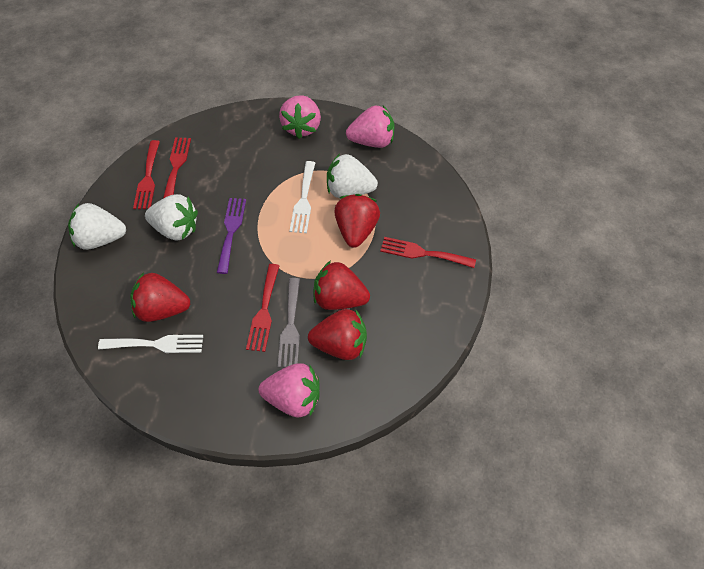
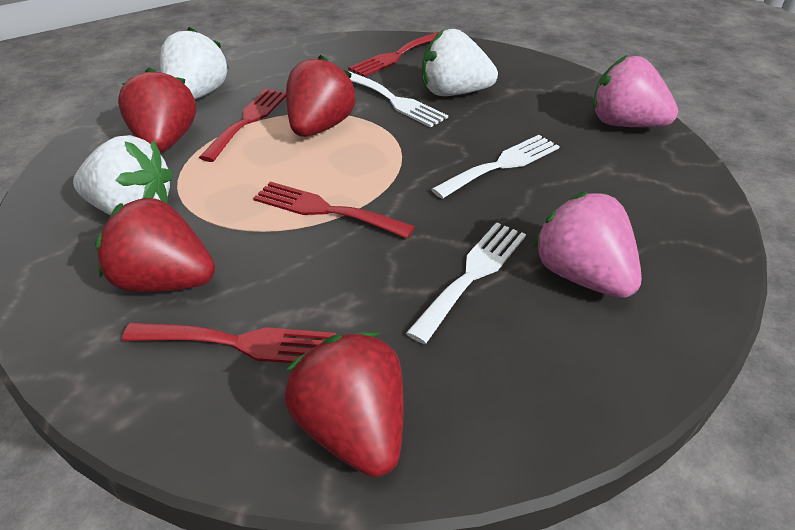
grey fork: [278,278,300,368] = 1 -> none = 0
pink strawberry: [259,364,320,417] [279,95,321,139] [346,106,394,148] = 3 -> [533,191,642,298] [593,55,678,127] = 2
purple fork: [217,198,246,274] = 1 -> none = 0
white fork: [98,335,203,353] [290,161,315,233] = 2 -> [348,71,448,127] [406,222,526,344] [431,135,560,199] = 3

